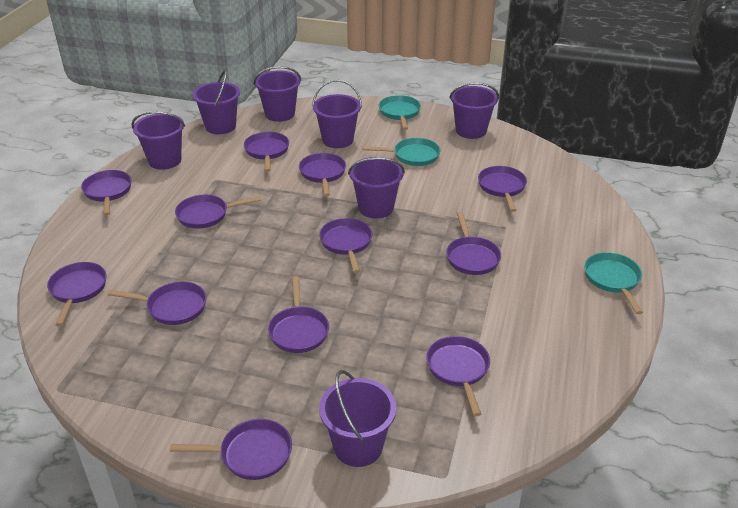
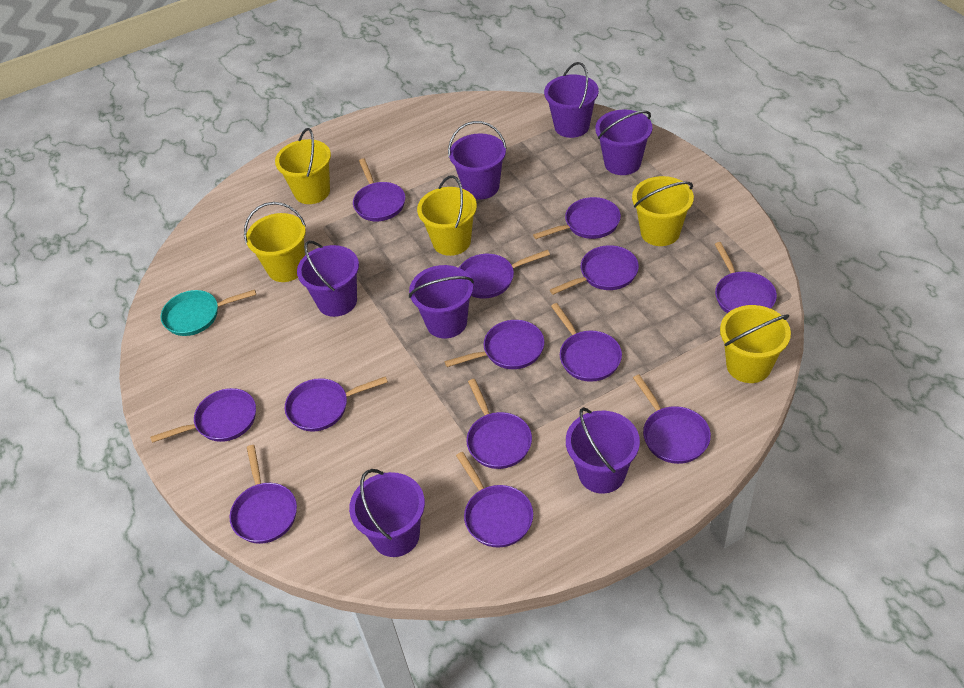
purple pan: [47,262,107,326] [81,170,132,216] [107,281,206,325] [170,419,292,480] [175,195,262,229] [244,132,289,172] [268,276,329,353] [299,153,346,196] [319,218,372,273] [426,336,490,416] [446,211,501,275] [478,166,527,212] = 12 -> [150,388,256,443] [230,445,297,544] [285,376,388,432] [353,158,405,221] [445,320,544,369] [456,452,533,548] [459,250,550,298] [466,379,532,469] [533,197,621,239] [550,245,639,295] [551,303,622,382] [633,375,711,464] [715,242,777,313] = 13
turquoise pan: [362,138,440,166] [379,95,421,130] [584,252,643,314] = 3 -> [161,289,256,336] = 1
yellow bucket: none = 0 -> [244,202,306,282] [275,128,331,204] [417,175,477,256] [632,176,694,246] [720,305,791,383] = 5

